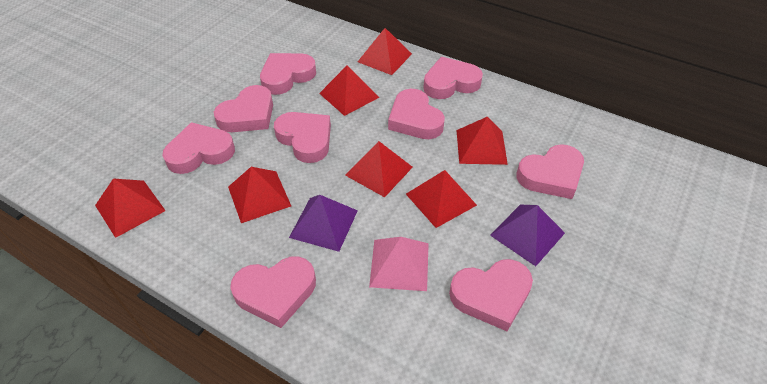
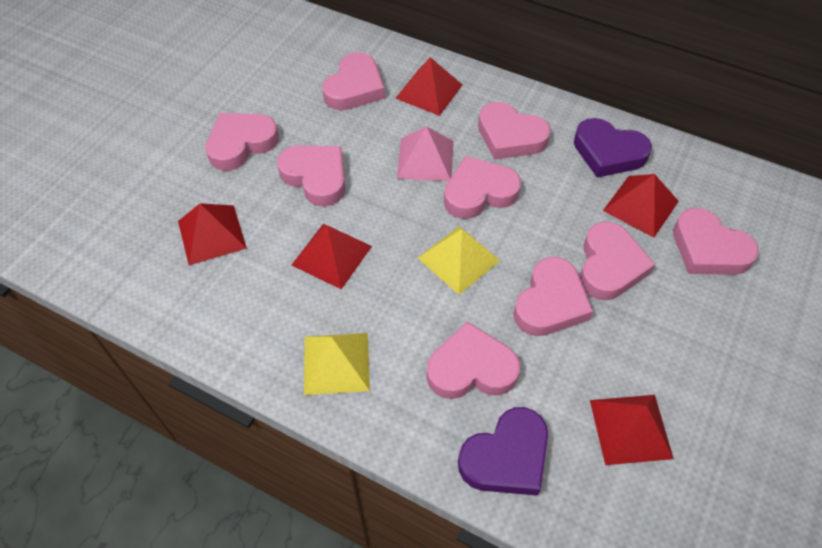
purple heart: none = 0 -> [458,407,548,496] [574,118,652,178] = 2
purple pyramid: [289,195,358,252] [490,204,565,266] = 2 -> none = 0
red pyramid: [95,179,166,238] [228,167,291,223] [319,65,379,116] [345,141,413,197] [358,28,412,75] [406,170,477,228] [456,117,508,165] = 7 -> [178,203,247,265] [292,224,372,289] [396,57,462,116] [590,395,674,465] [603,174,679,237] = 5
yellow pyramid: none = 0 -> [304,333,370,395] [418,226,501,295] = 2

